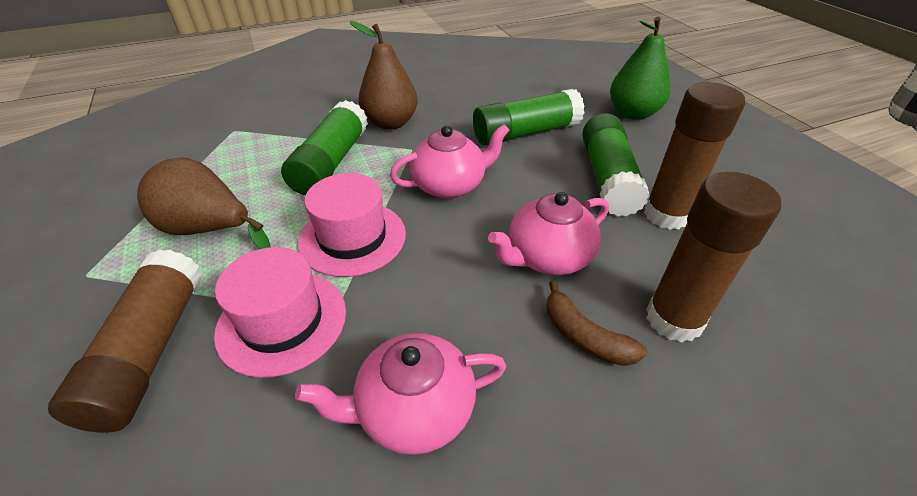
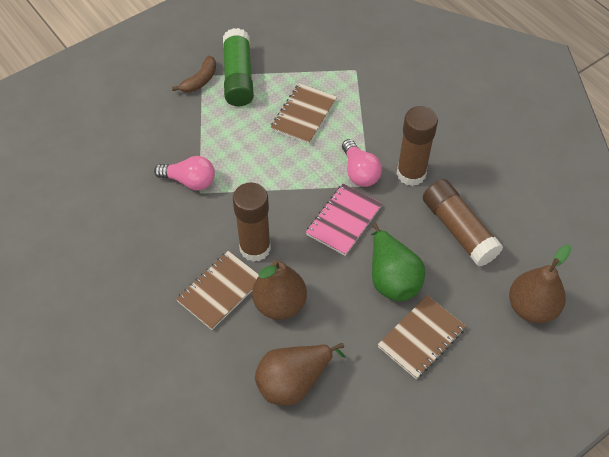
brown notebook: none = 0 -> [176,251,259,330] [270,83,337,144] [378,295,466,379] = 3
brown pear: [137,157,271,249] [350,21,418,130] = 2 -> [252,260,307,320] [255,343,345,406] [509,245,571,323] = 3
green glue stick: [281,100,368,195] [473,89,585,145] [582,113,650,217] = 3 -> [223,28,254,106] = 1
pink hat: [214,247,346,378] [297,173,406,277] = 2 -> none = 0
pink light bulb: none = 0 -> [154,156,215,190] [342,139,382,187] = 2
pink notebook: none = 0 -> [306,184,382,256] = 1
pink teapot: [295,333,506,455] [390,124,510,199] [488,192,609,275] = 3 -> none = 0

